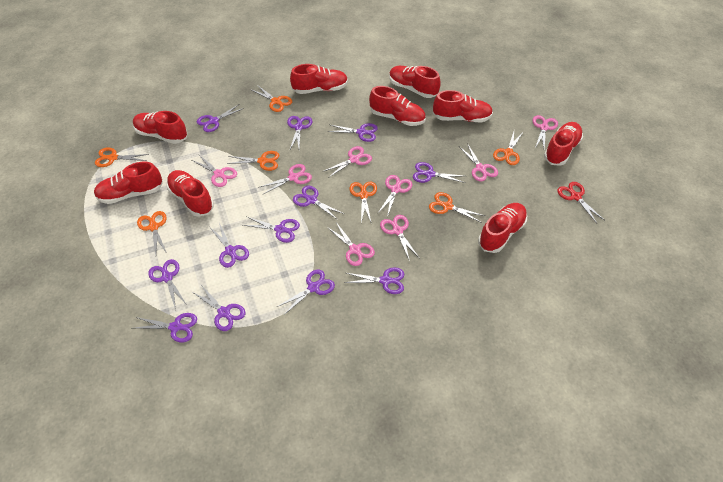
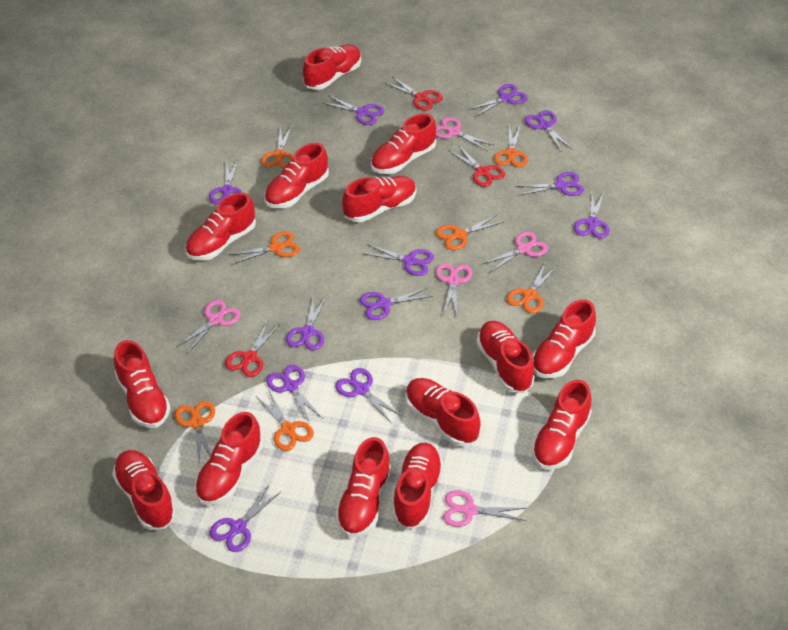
pink scissors: [191,155,237,187] [258,164,312,194] [322,146,372,178] [327,222,375,266] [378,175,412,217] [380,215,420,261] [460,143,498,181] [533,115,558,149] = 8 -> [177,300,241,354] [436,117,493,151] [436,263,472,316] [443,490,526,527] [483,231,548,273] = 5
red scissors: [558,182,604,223] = 1 -> [225,321,281,377] [385,77,443,110] [450,145,505,187] = 3
red shoe: [94,162,163,204] [133,111,187,144] [166,170,214,217] [290,64,348,94] [369,86,426,126] [389,66,441,98] [433,90,493,122] [478,203,527,253] [544,122,583,166] = 9 -> [112,450,176,530] [114,340,171,428] [185,193,256,261] [194,412,263,505] [264,143,329,208] [303,45,361,90] [335,437,391,537] [342,176,416,222] [371,113,436,174] [392,443,443,529] [405,378,481,446] [476,321,535,393] [532,300,596,378] [532,380,592,470] = 14

